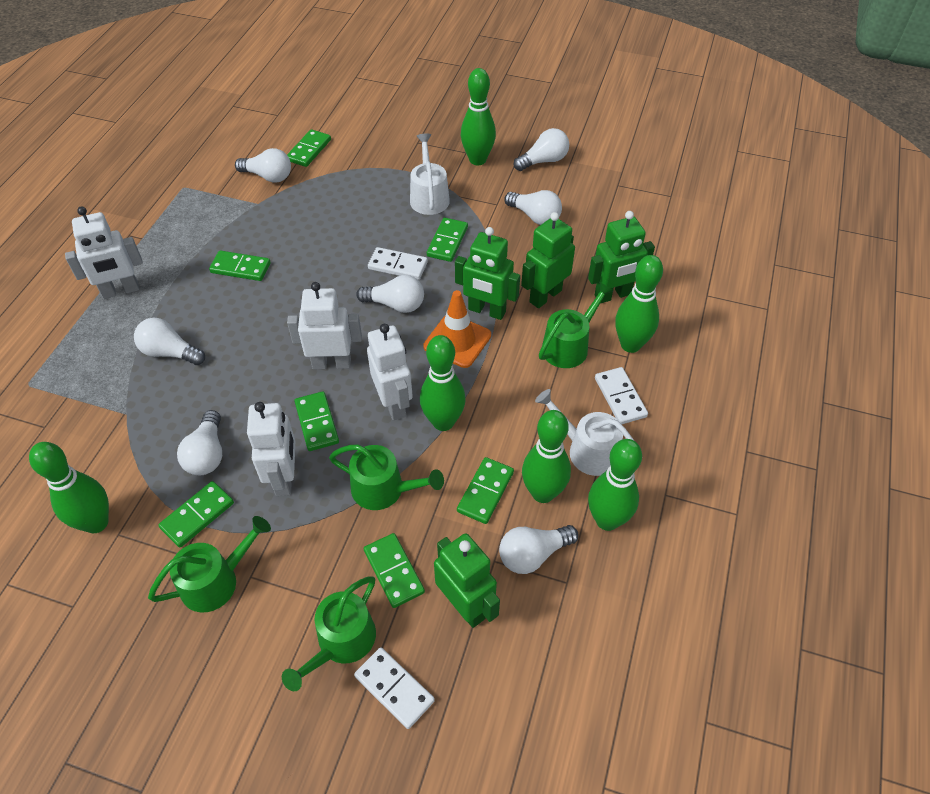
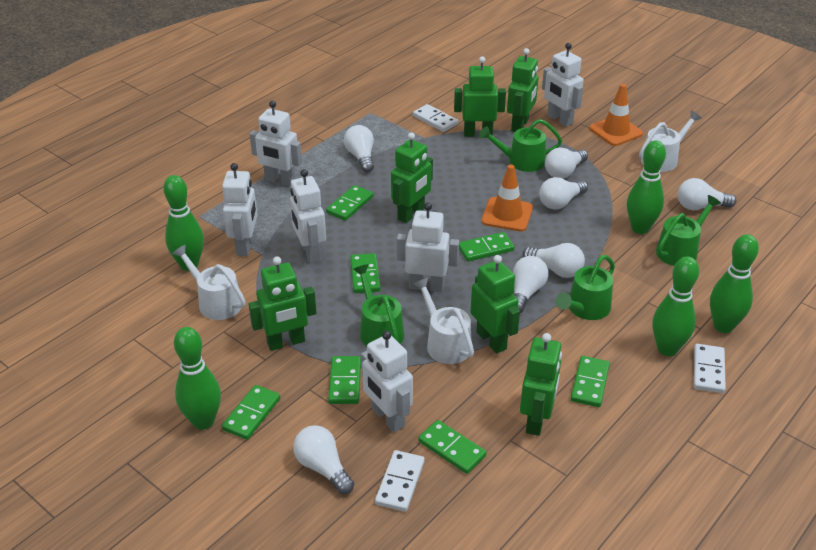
green bowling pin: [29,442,109,533] [420,335,466,431] [461,68,496,165] [522,410,571,503] [588,439,642,531] [615,255,663,353] = 6 -> [164,175,204,271] [174,327,221,430] [627,140,666,234] [652,256,699,356] [710,234,759,333] = 5
green robot: [434,533,500,628] [455,227,520,320] [521,212,575,308] [588,211,655,303] = 4 -> [249,256,316,351] [391,132,433,223] [454,56,506,137] [471,255,520,354] [507,48,538,132] [520,333,562,436] = 6
orange traffic cone: [423,290,491,368] = 1 -> [481,165,533,231] [589,84,643,146] = 2
white robot: [65,206,143,299] [247,402,295,496] [287,282,362,369] [367,324,413,420] = 4 -> [222,163,257,256] [250,101,302,187] [290,169,326,263] [361,331,413,432] [397,202,459,292] [542,43,584,127] = 6
white watering can: [410,134,450,215] [535,389,634,476] = 2 -> [172,245,246,320] [413,278,474,364] [639,111,702,172] = 3

